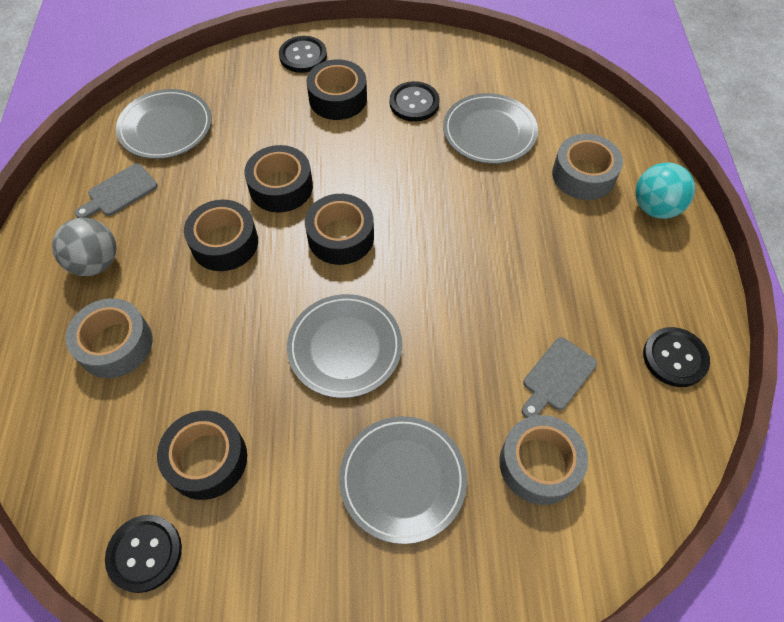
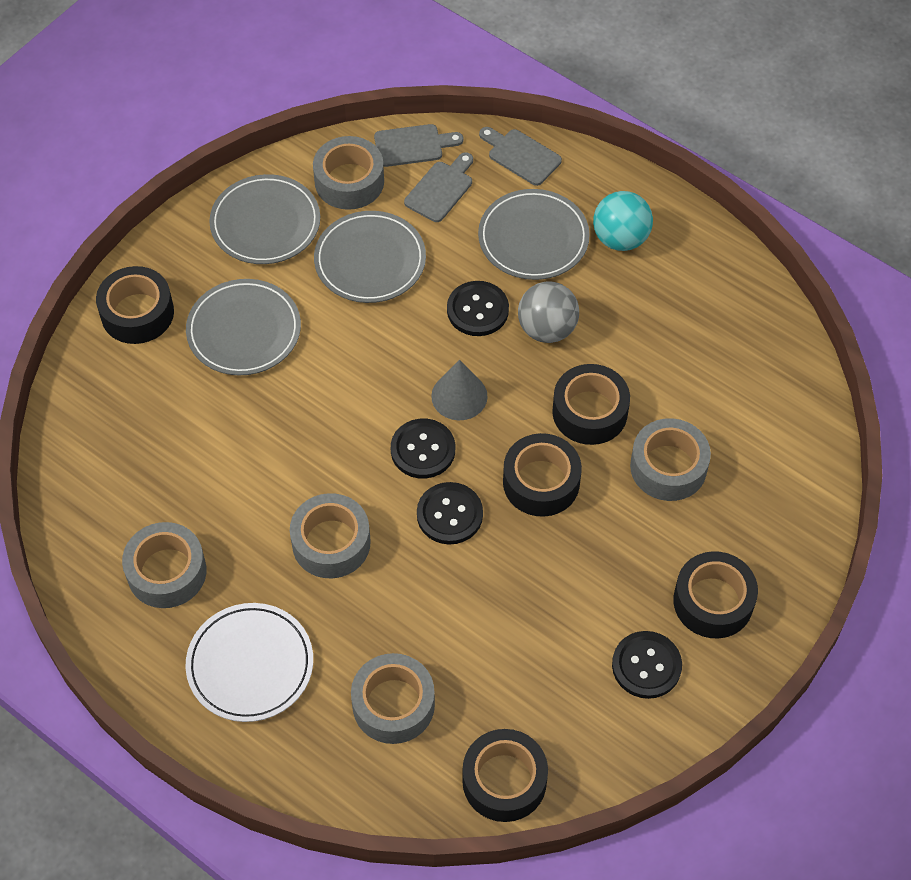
grey cone: none = 0 -> [431,360,488,420] = 1
grey cutting board: [75,163,158,218] [522,337,597,418] = 2 -> [374,124,463,167] [404,152,473,222] [479,127,562,186] = 3
grey tape: [66,298,153,378] [499,415,588,505] [552,134,623,200] = 3 -> [122,522,207,608] [290,493,371,578] [313,136,384,210] [351,653,435,744] [630,418,711,501] = 5
white plate: none = 0 -> [186,603,313,722] = 1

